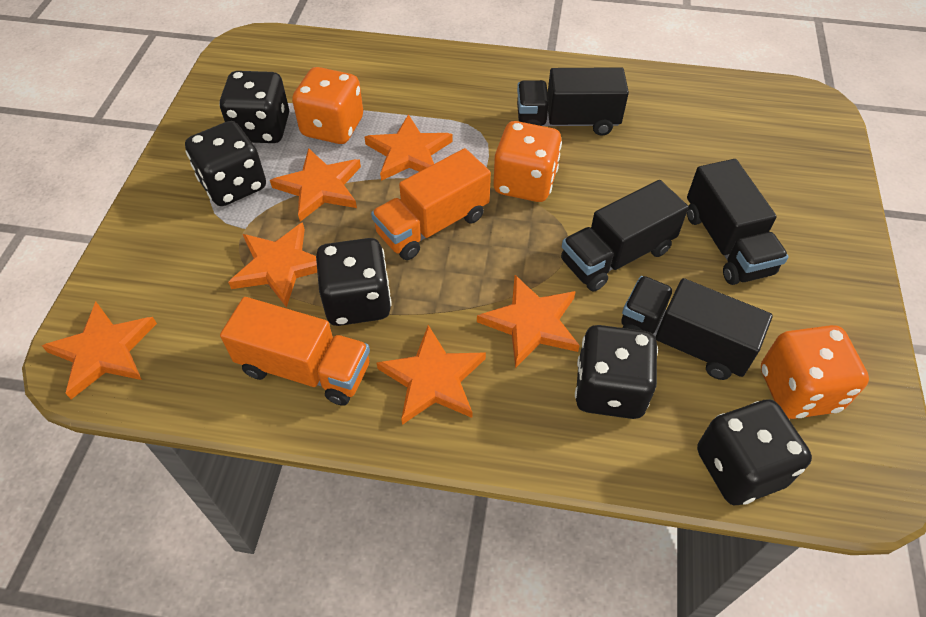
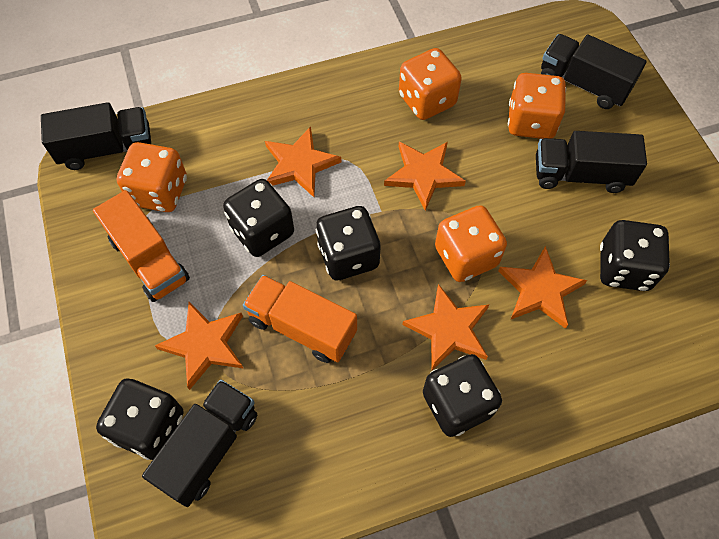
orange dice: [292,67,363,144] [493,121,562,202] [761,325,869,419] = 3 -> [117,142,187,212] [399,48,462,120] [435,205,507,282] [508,73,566,139] = 4
orange star: [42,302,157,399] [228,222,317,308] [270,148,361,222] [365,114,453,181] [377,325,486,425] [477,275,580,368] = 6 -> [155,302,244,390] [265,127,341,197] [384,142,466,211] [402,284,490,370] [498,246,587,329] = 5

